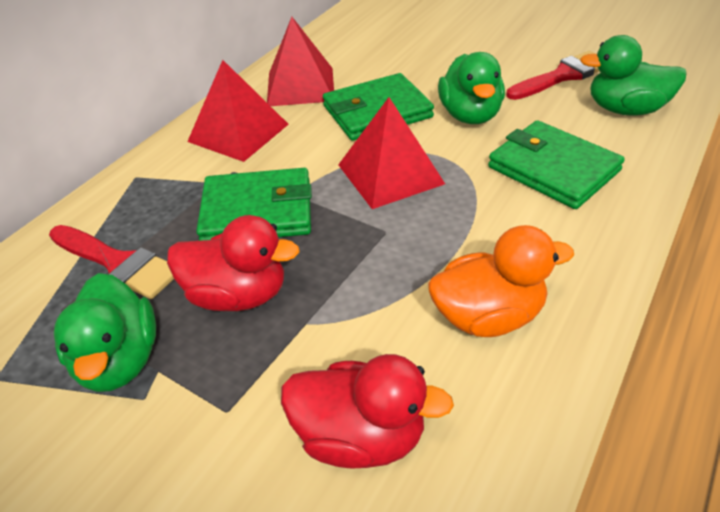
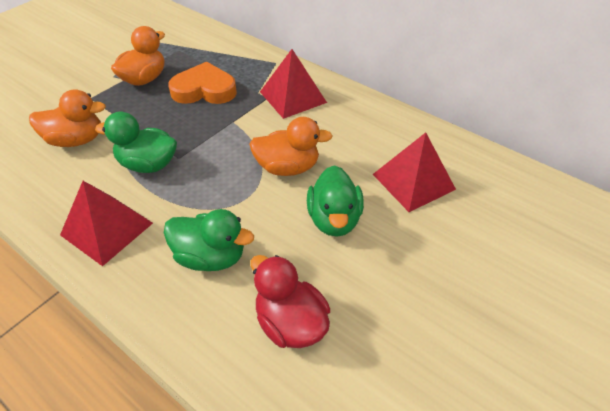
green wallet: [196,168,312,241] [323,73,434,141] [488,120,625,209] = 3 -> none = 0
orange duck: [428,225,574,337] = 1 -> [29,89,106,147] [111,26,165,86] [249,117,332,176] = 3
orange heart: none = 0 -> [168,62,237,104] = 1
red brush: [49,225,174,299] [506,51,599,100] = 2 -> none = 0
red duck: [167,215,300,311] [281,354,454,468] = 2 -> [250,255,330,348] = 1

